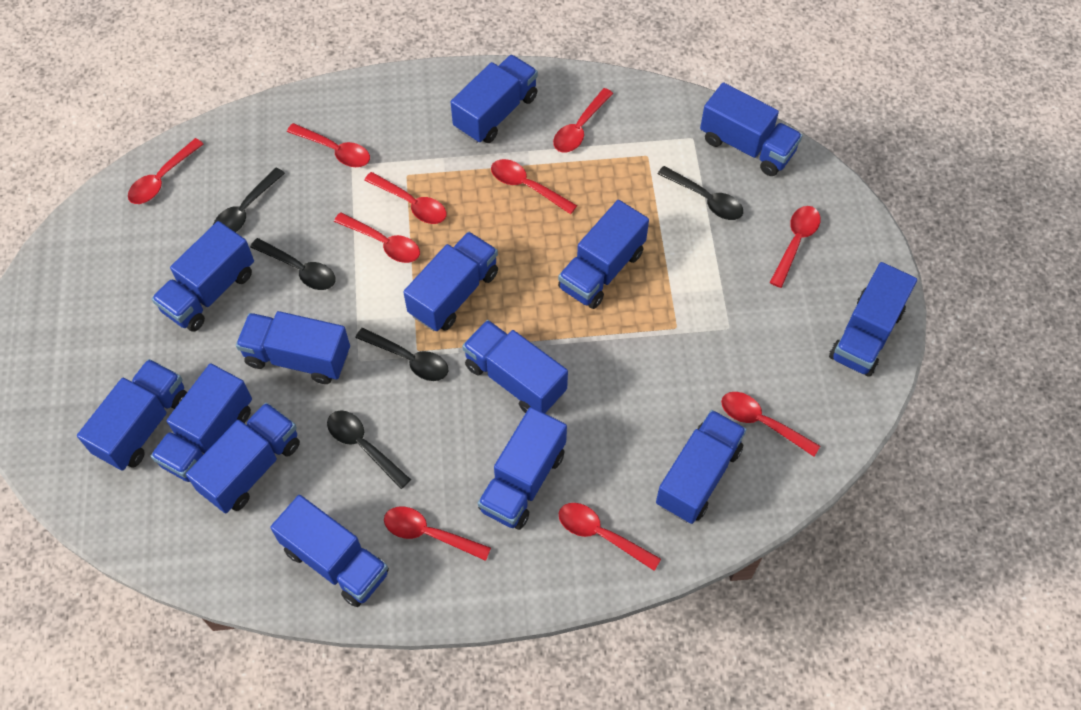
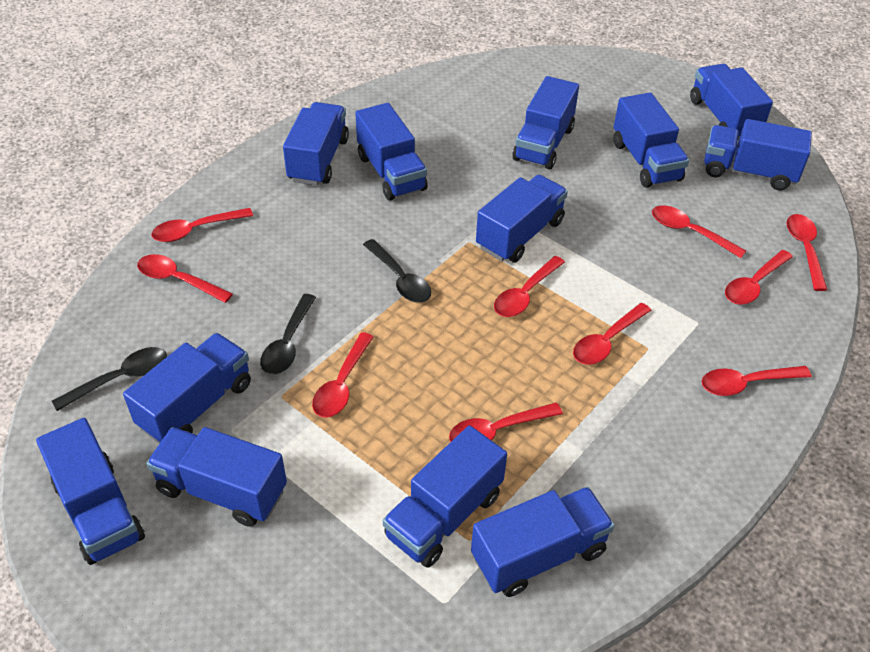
black spoon: [213,168,285,232] [250,238,335,290] [327,410,411,489] [355,328,448,381] [657,166,743,220] = 5 -> [52,347,167,411] [260,294,316,374] [363,239,431,303] = 3
blue truck: [77,359,187,471] [151,363,252,482] [152,221,254,332] [186,402,300,513] [236,311,350,384] [270,495,389,607] [403,232,498,331] [451,55,538,143] [462,320,568,414] [478,407,567,530] [558,200,649,309] [656,410,747,524] [700,82,802,176] [829,262,917,377] = 14 -> [36,418,145,565] [123,333,251,444] [146,427,287,527] [283,102,349,186] [355,103,428,200] [383,425,507,567] [471,487,614,597] [476,175,568,263] [513,76,579,170] [614,93,689,188] [690,64,773,140] [704,119,812,191] = 12

